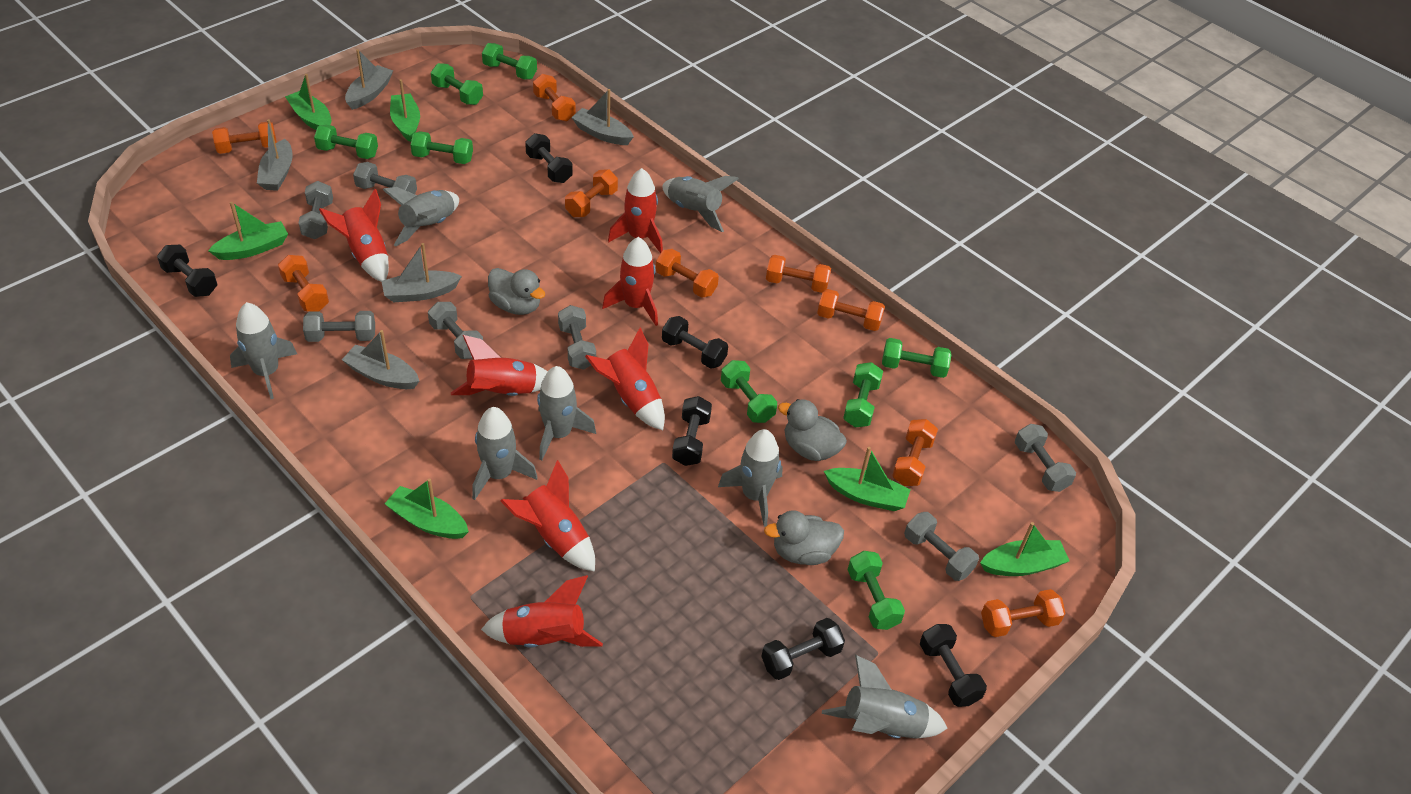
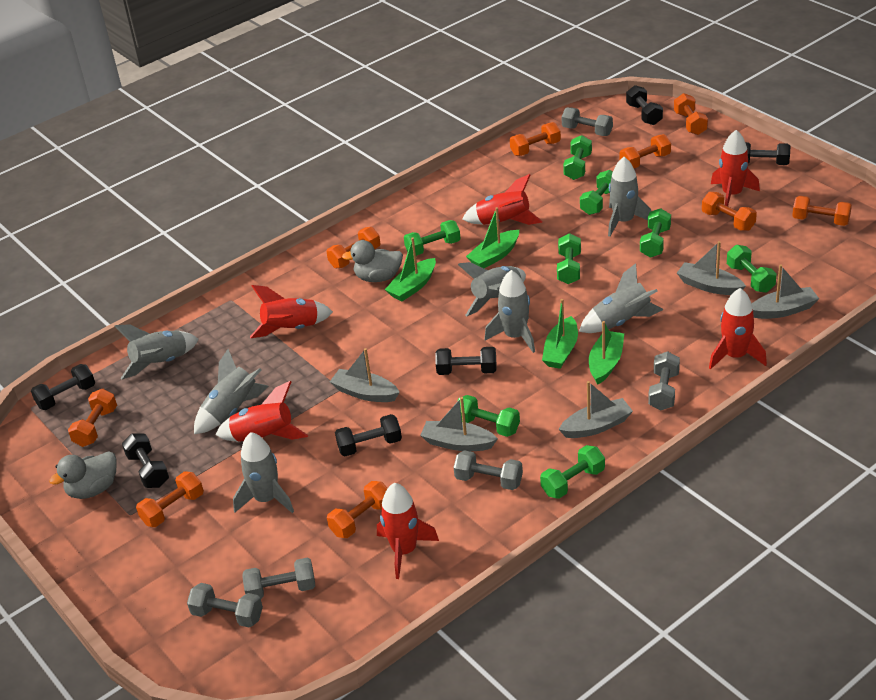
green boat: [208,202,288,260] [285,74,331,130] [385,478,469,539] [390,79,420,142] [824,447,911,511] [980,522,1070,576] = 6 -> [385,237,436,301] [466,207,519,268] [542,299,578,369] [589,321,624,385] = 4
grey duck: [488,268,545,315] [764,510,844,565] [778,399,847,461] = 3 -> [49,451,117,499] [342,240,403,282] = 2
grey dumbbell: [299,181,333,239] [303,311,375,342] [353,162,417,194] [428,302,483,359] [558,305,596,370] [904,512,979,581] [1015,424,1076,492] = 7 -> [187,583,263,628] [242,558,315,599] [453,450,523,490] [562,107,613,136] [648,351,680,410] = 5
red rocket: [319,189,389,281] [451,335,548,396] [481,575,603,647] [500,460,595,572] [585,328,665,430] [602,237,658,326] [608,168,663,253] = 7 -> [215,381,308,442] [250,285,333,338] [377,483,439,579] [462,174,543,225] [709,288,767,370] [711,130,760,206] = 6

